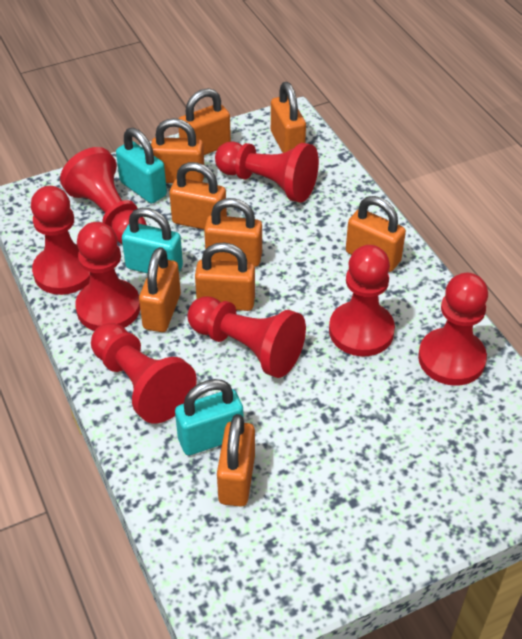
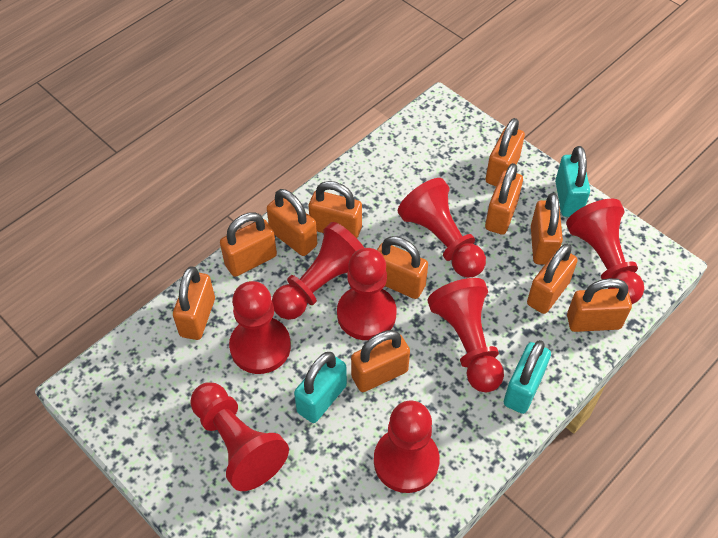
orange padlock: [139,247,181,332] [151,118,204,183] [169,162,227,229] [179,88,231,155] [195,242,255,311] [204,198,262,267] [217,414,255,507] [271,82,306,153] [346,196,406,272] = 9 -> [173,267,215,340] [220,212,277,277] [267,189,317,256] [309,181,362,238] [351,330,410,392] [377,236,428,299] [485,118,525,186] [485,163,523,235] [527,244,578,314] [531,193,563,265] [567,278,632,332] = 11

